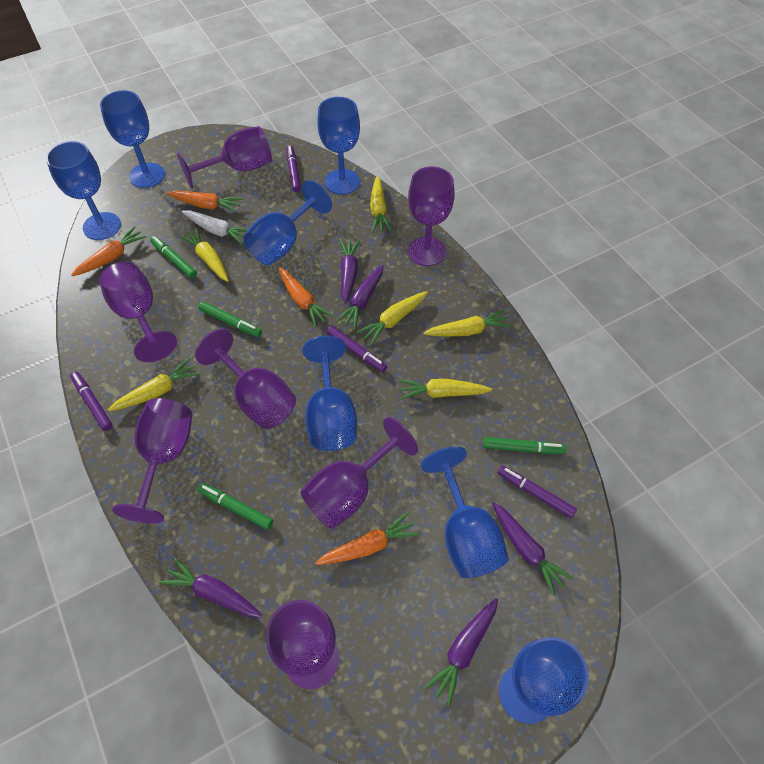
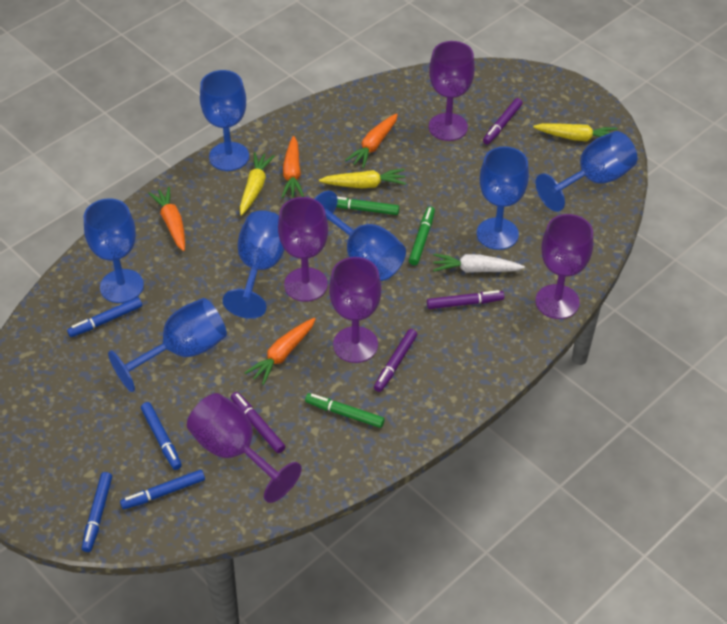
blue marker: none = 0 -> [67,297,142,337] [82,472,112,552] [120,470,205,509] [141,402,182,470] = 4
green marker: [150,236,197,278] [197,483,273,530] [198,302,262,337] [483,437,566,454] = 4 -> [305,393,385,428] [336,197,399,215] [409,207,435,265] = 3
purple carrot: [160,558,262,617] [335,265,384,330] [340,239,360,304] [424,598,498,707] [492,502,574,596] = 5 -> none = 0
purple goblet: [99,262,177,362] [112,398,192,524] [177,126,272,189] [195,329,296,429] [266,600,339,689] [300,417,418,529] [408,167,455,266] = 7 -> [187,393,302,503] [278,197,328,302] [329,257,381,363] [429,41,475,141] [535,214,593,319] = 5
yellow carrot: [108,358,200,411] [179,227,229,282] [357,291,428,345] [370,176,392,233] [399,379,492,400] [424,309,512,337] = 6 -> [240,152,275,215] [319,169,406,188] [533,123,618,141] = 3

